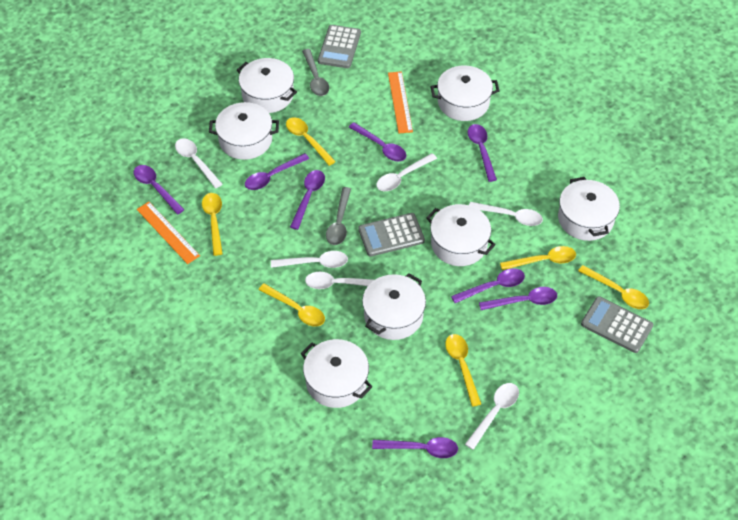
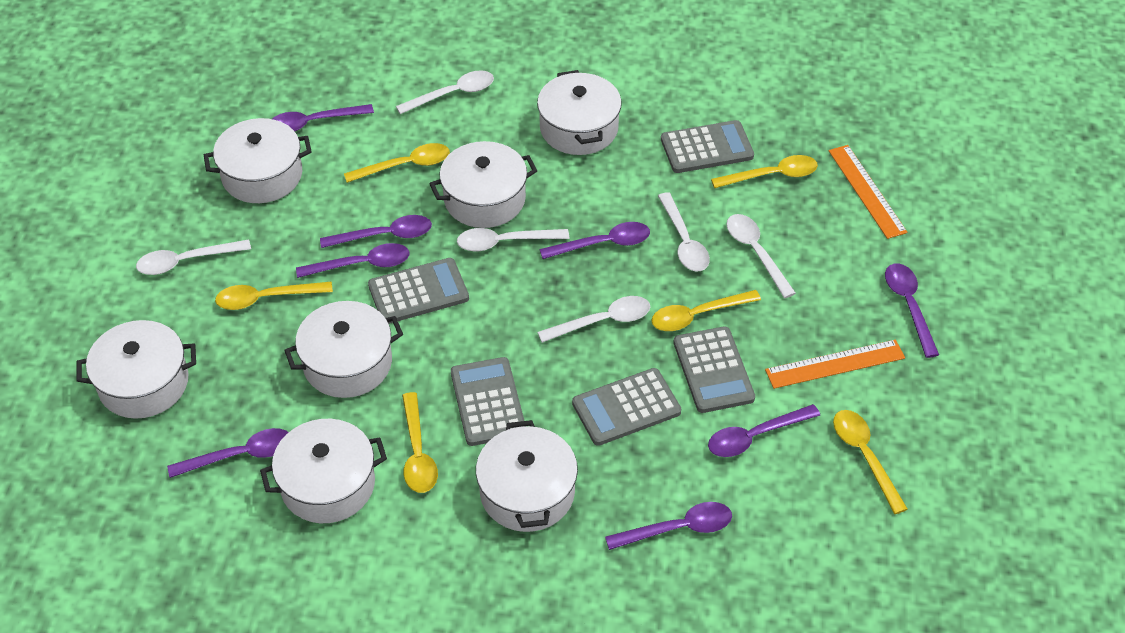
grey calculator: [318,25,361,68] [358,213,425,257] [581,296,653,353] = 3 -> [368,258,469,324] [451,357,524,446] [572,368,681,446] [661,120,754,173] [673,327,755,413] = 5
grey spoon: [302,49,329,96] [326,187,351,245] = 2 -> none = 0

